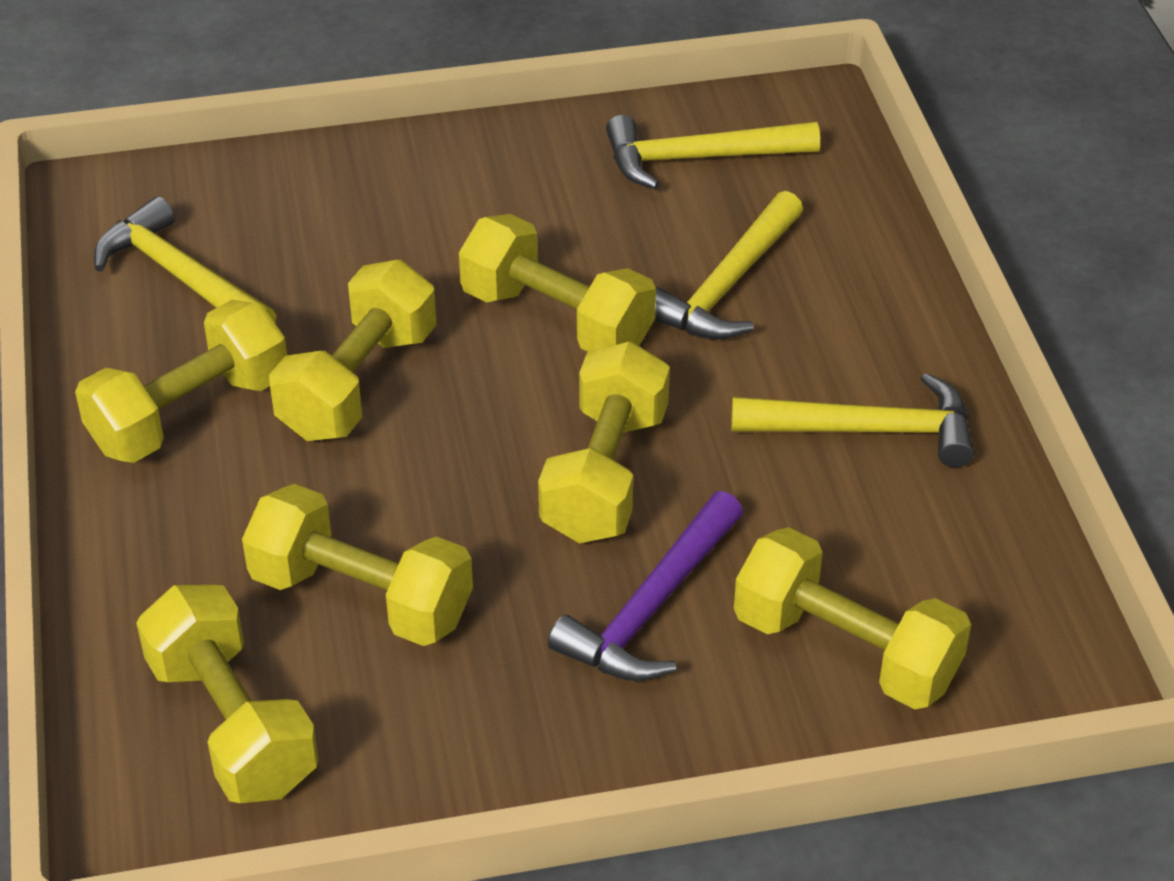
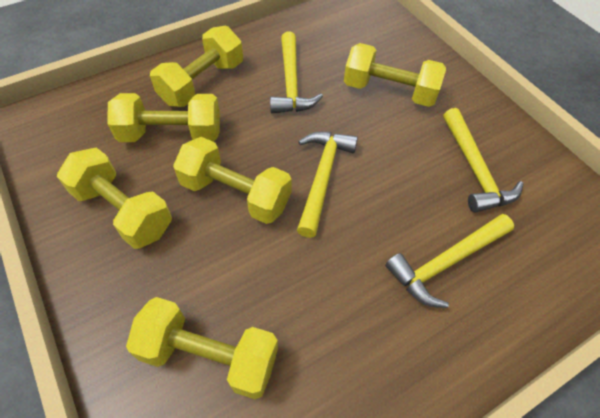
purple hammer: [548,491,743,681] = 1 -> none = 0
yellow dumbbell: [75,300,287,463] [136,584,319,803] [242,484,473,646] [269,260,437,441] [459,214,656,352] [538,341,670,543] [734,527,971,709] = 7 -> [57,147,172,249] [107,93,220,142] [126,297,278,399] [150,26,243,107] [173,137,292,224] [344,43,446,107] = 6

